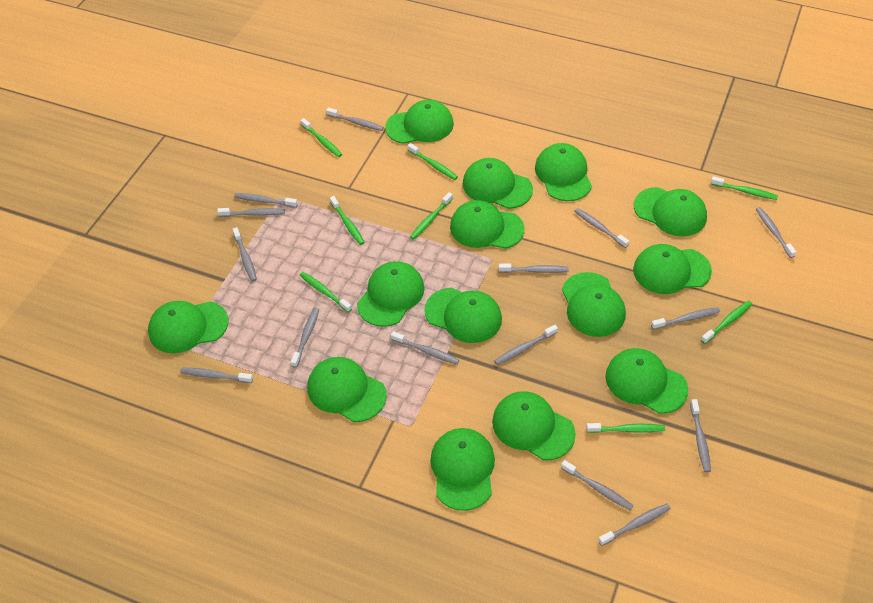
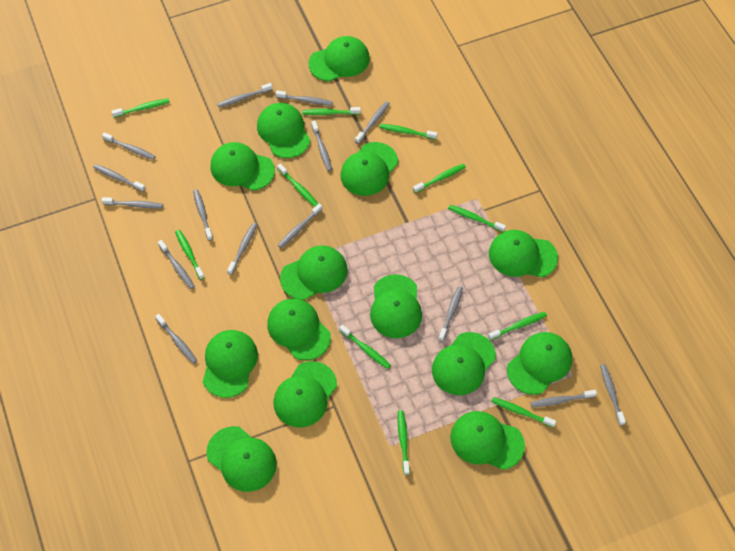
green toothbrush: [300,272,352,313] [301,118,342,157] [330,196,365,245] [408,143,458,180] [410,192,453,240] [586,423,665,433] [701,300,753,344] [711,176,778,200] = 8 -> [112,98,170,118] [175,230,205,280] [277,164,318,207] [303,107,361,115] [339,325,391,369] [379,124,437,139] [398,410,410,475] [413,164,466,193] [448,205,506,232] [488,312,547,340] [491,397,556,428] = 11

